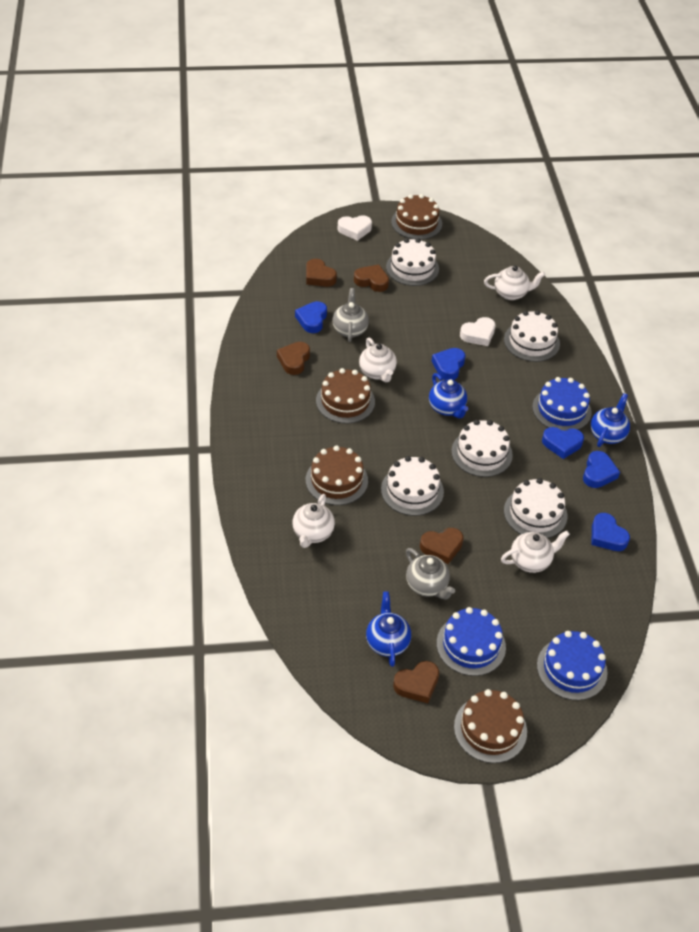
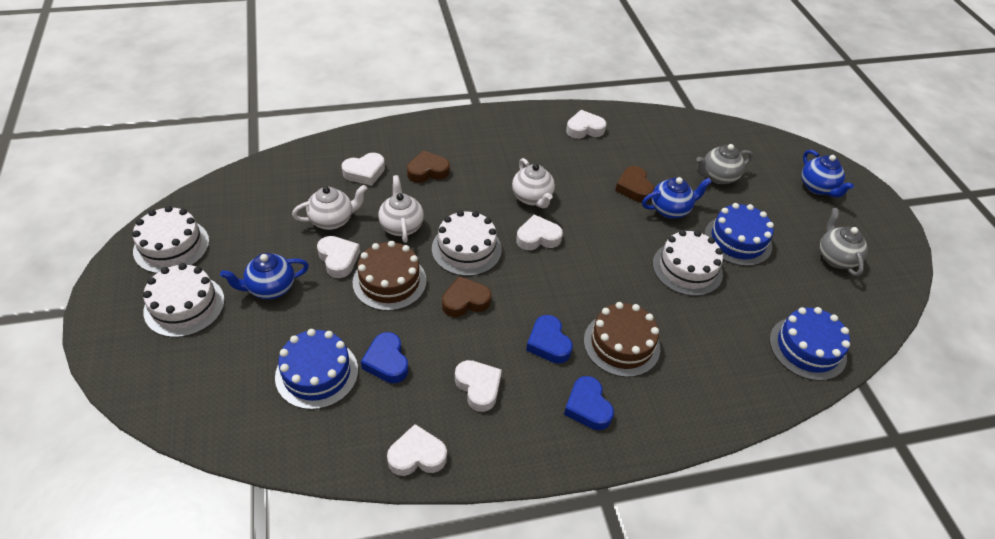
blue heart: [295,301,327,333] [432,348,465,380] [542,427,584,459] [583,451,620,488] [591,513,630,551] = 5 -> [361,332,408,383] [526,315,573,364] [564,376,614,430] = 3
brown cake: [306,445,368,505] [316,368,375,424] [391,194,442,240] [454,689,527,763] = 4 -> [353,241,427,311] [584,302,660,377] = 2
brown heart: [277,342,310,375] [306,259,337,287] [354,264,389,292] [393,661,439,703] [420,528,464,564] = 5 -> [407,150,450,183] [442,276,491,317] [615,166,654,203] = 3
white cake: [381,456,444,516] [386,238,439,286] [451,420,513,477] [504,310,560,362] [504,478,567,538] = 5 -> [132,206,209,273] [143,263,225,337] [432,210,502,276] [653,230,723,296] = 4
white heart: [338,215,372,241] [460,317,496,346] = 2 -> [317,236,360,278] [341,153,385,186] [387,424,447,476] [455,360,502,412] [516,215,563,250] [566,110,606,139] = 6
white teapot: [292,494,335,548] [359,338,397,382] [484,266,545,300] [501,530,570,573] = 4 -> [292,185,367,230] [379,175,424,243] [512,158,555,208] = 3

